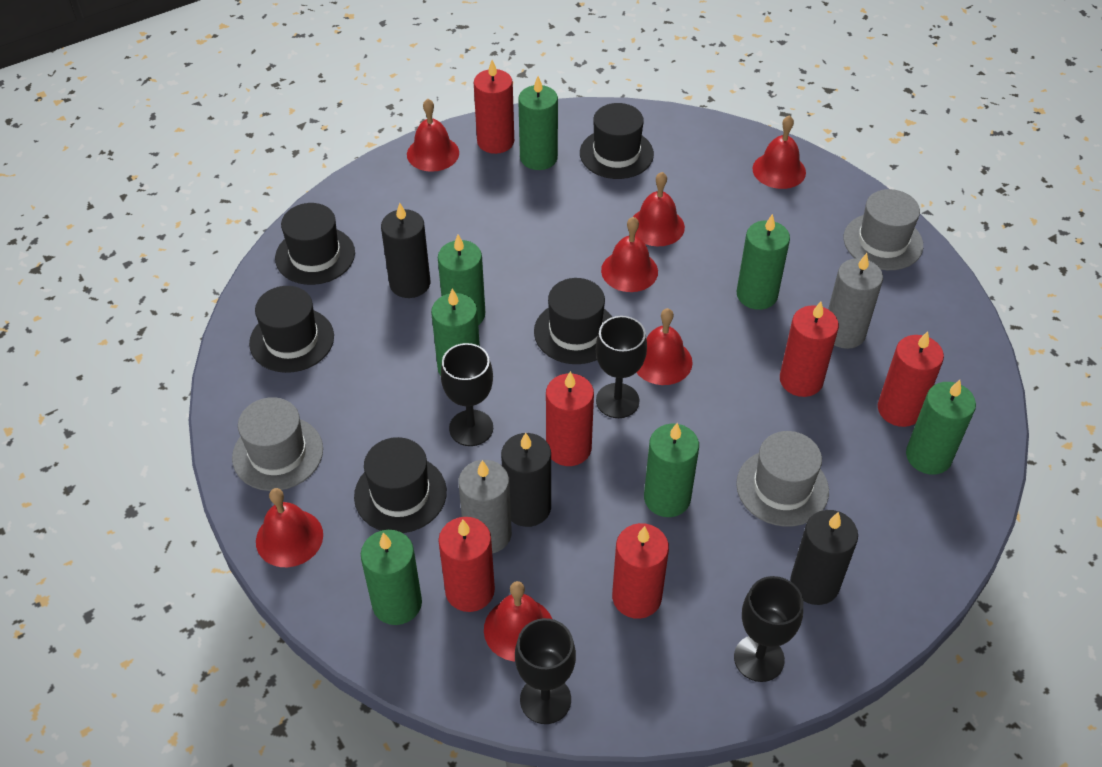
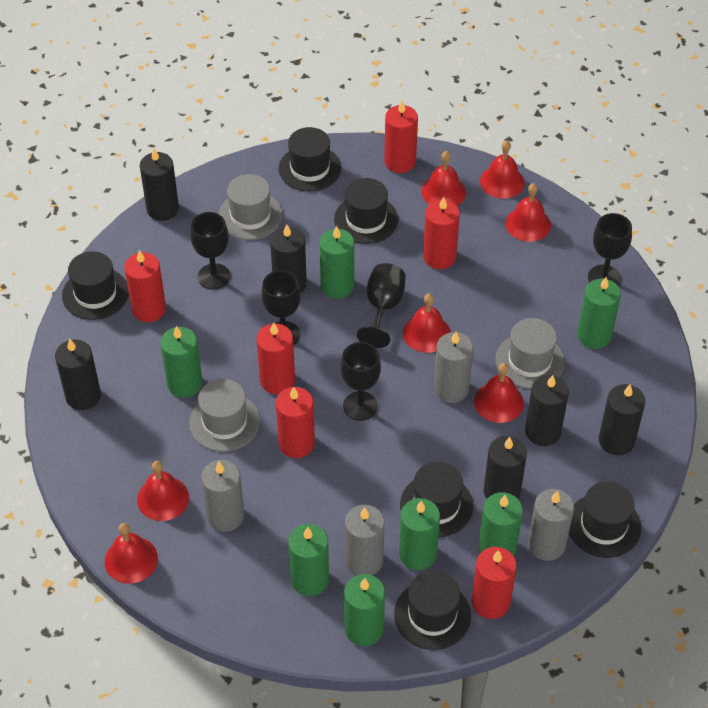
black candle: [381,203,431,298] [501,432,551,527] [790,510,858,605] = 3 -> [55,338,101,410] [140,148,179,221] [270,224,307,293] [484,436,527,499] [525,375,569,446] [599,384,645,455] = 6
black goblet: [441,343,493,446] [515,618,576,724] [596,316,647,418] [734,576,803,682] = 4 -> [190,212,231,290] [261,270,301,346] [341,342,381,421] [357,263,406,348] [588,213,632,286] = 5
black hat: [249,286,334,373] [275,203,355,285] [354,437,447,533] [534,278,612,364] [580,103,654,179] = 5 -> [62,251,129,320] [279,127,341,191] [334,178,398,244] [394,571,471,650] [400,462,474,537] [569,482,641,558] = 6
grey candle: [459,460,512,553] [828,253,883,349] = 2 -> [201,460,244,532] [345,505,384,575] [434,331,473,403] [528,489,574,561] = 4

